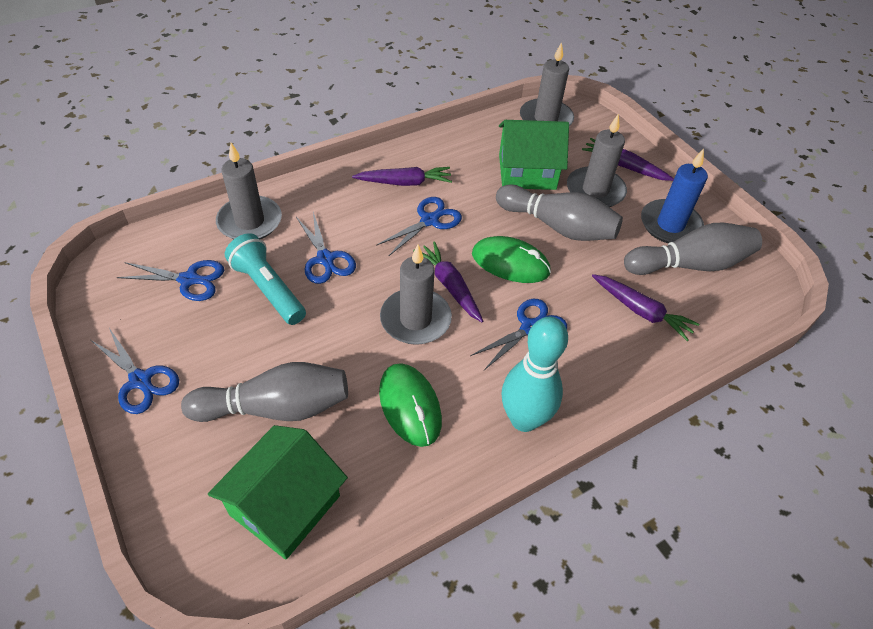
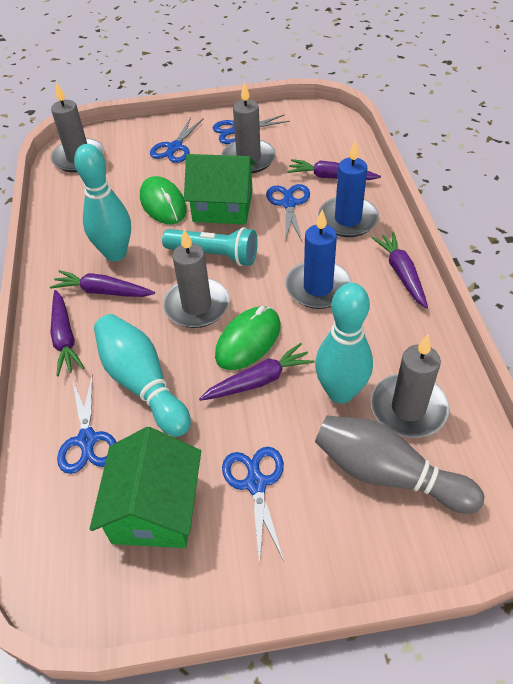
blue candle: [641,149,708,243] = 1 -> [285,209,352,309] [318,141,379,237] = 2
grey bowling pin: [181,362,348,422] [496,184,623,241] [624,223,762,275] = 3 -> [315,416,484,514] = 1
purple carrot: [352,167,452,186] [413,241,483,322] [582,138,674,181] [592,274,699,341] = 4 -> [50,270,155,297] [50,290,84,376] [199,343,315,401] [287,159,381,180] [372,232,428,309] = 5
turquoise bowling pin: [502,316,568,432] = 1 -> [74,144,131,261] [94,314,191,437] [315,283,373,404] = 3

